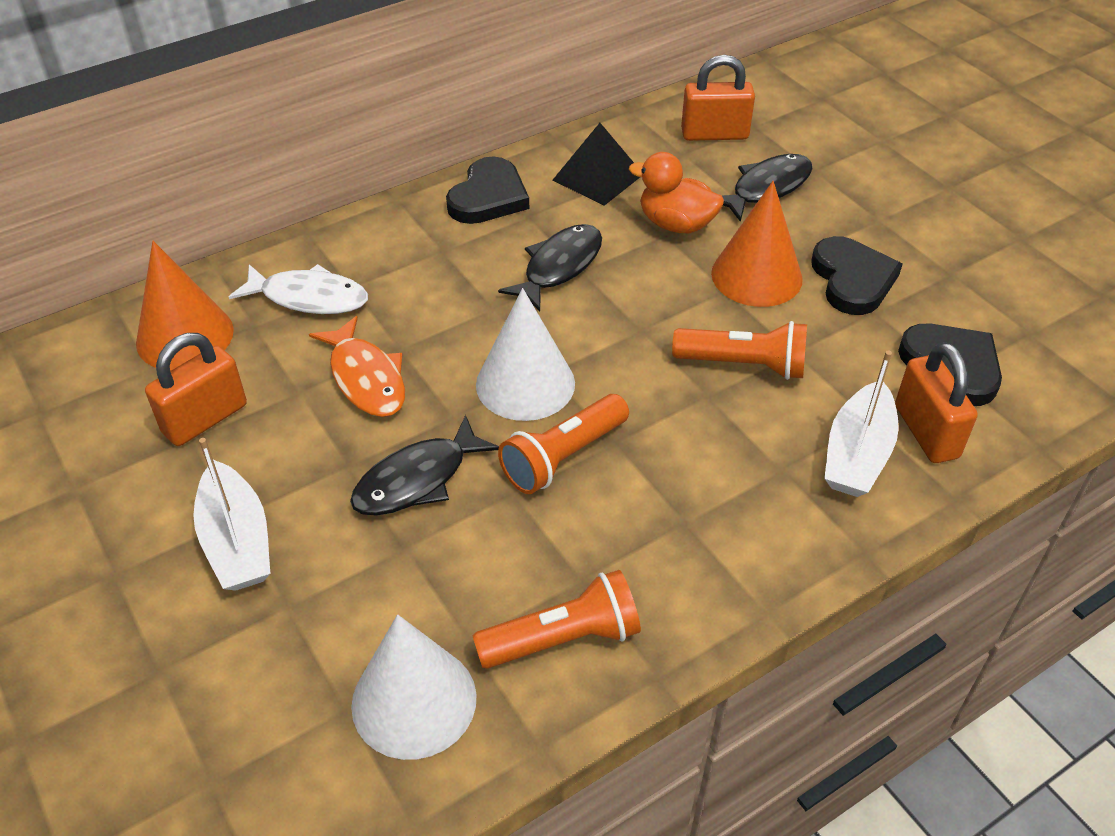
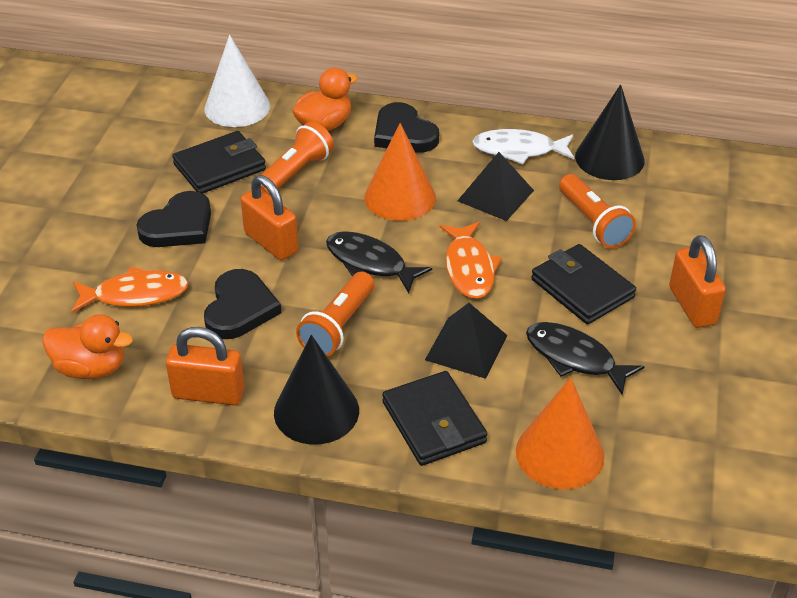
black cone: none = 0 -> [274,335,359,445] [575,84,645,180] = 2
black fish: [350,415,499,516] [498,224,602,312] [722,154,813,222] = 3 -> [326,231,432,293] [526,322,645,395] = 2
black pyramid: [553,123,640,206] = 1 -> [425,303,507,379] [458,152,534,221] = 2
black wallet: none = 0 -> [172,131,266,194] [382,371,487,466] [531,244,636,324] = 3
orange duck: [629,152,724,233] = 1 -> [42,314,133,379] [293,68,357,131] = 2
orange fish: [309,316,405,417] = 1 -> [72,267,189,313] [440,222,502,299] = 2
white boat: [193,438,270,591] [824,351,899,497] = 2 -> none = 0
white cone: [351,614,477,760] [476,288,575,421] = 2 -> [204,35,270,127] = 1

